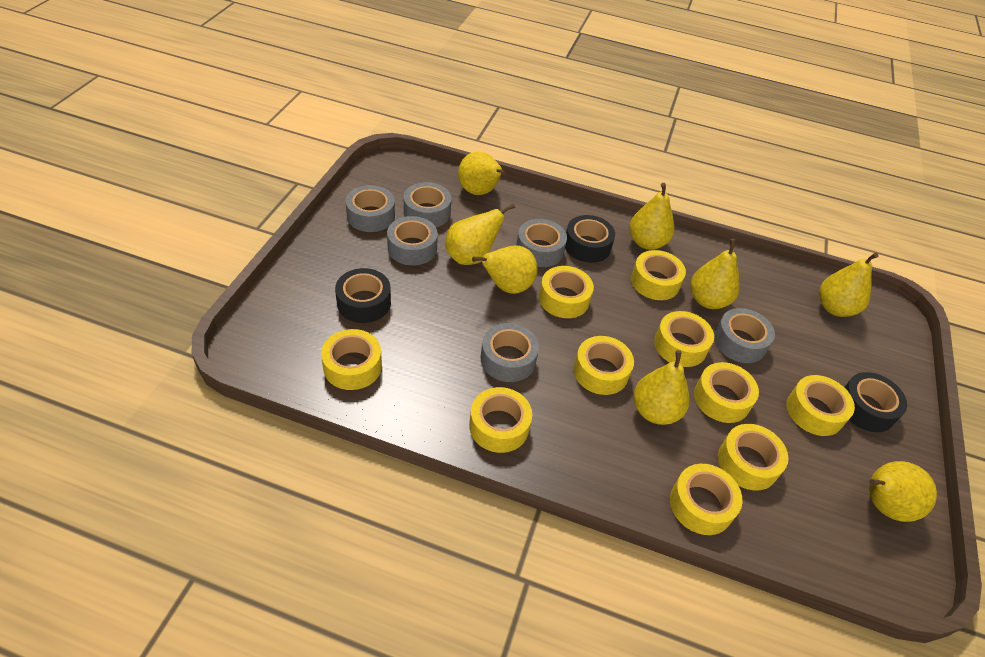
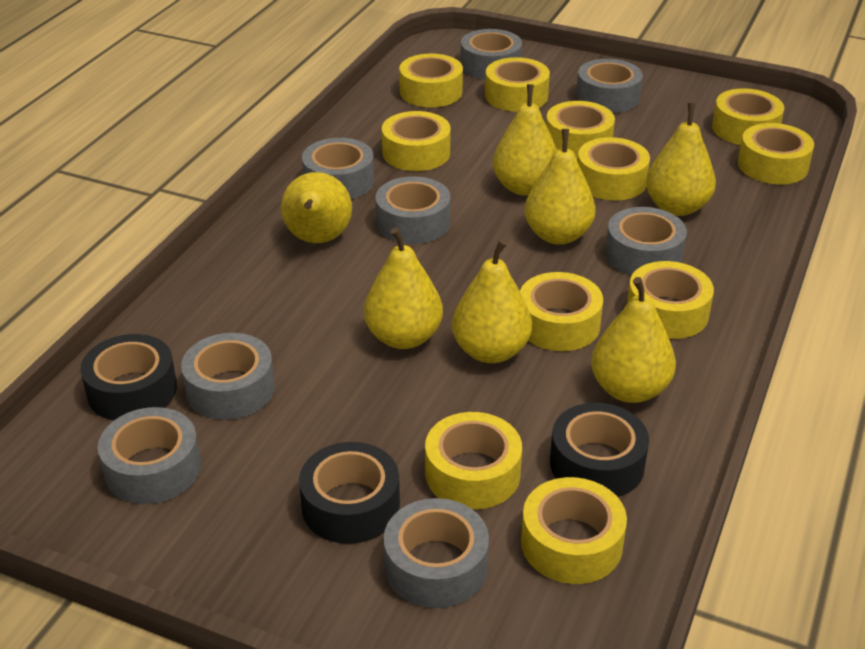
grey tape: [346,185,395,232] [387,216,438,266] [404,182,451,227] [481,323,539,382] [516,219,567,267] [714,308,775,363] = 6 -> [98,407,201,504] [181,333,275,420] [302,138,374,199] [376,176,451,244] [384,498,489,608] [461,29,522,80] [576,59,643,113] [605,207,687,276] = 8
yellow pear: [445,204,515,265] [458,152,507,195] [472,245,538,294] [629,183,674,250] [633,350,690,425] [690,239,740,309] [819,253,879,317] [869,461,937,522] = 8 -> [281,172,352,243] [364,228,443,349] [452,240,532,363] [493,84,557,196] [524,129,596,245] [591,277,676,403] [646,103,716,216] = 7
yellow tape: [321,329,382,390] [469,387,532,453] [539,266,594,318] [573,336,634,395] [631,250,686,300] [654,311,714,367] [670,464,742,535] [694,362,759,423] [718,424,788,490] [786,375,855,436] = 10 -> [382,111,451,171] [399,53,463,107] [425,412,522,509] [485,57,550,112] [520,272,603,351] [521,477,627,584] [546,101,615,160] [577,137,650,200] [627,261,714,339] [712,88,784,145] [738,123,814,184] = 11

